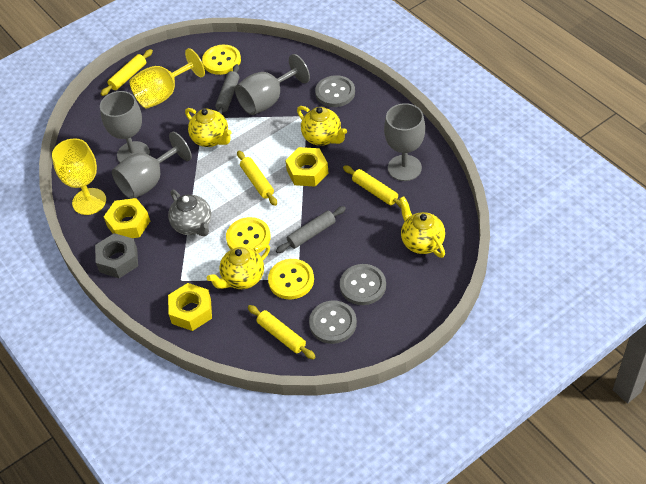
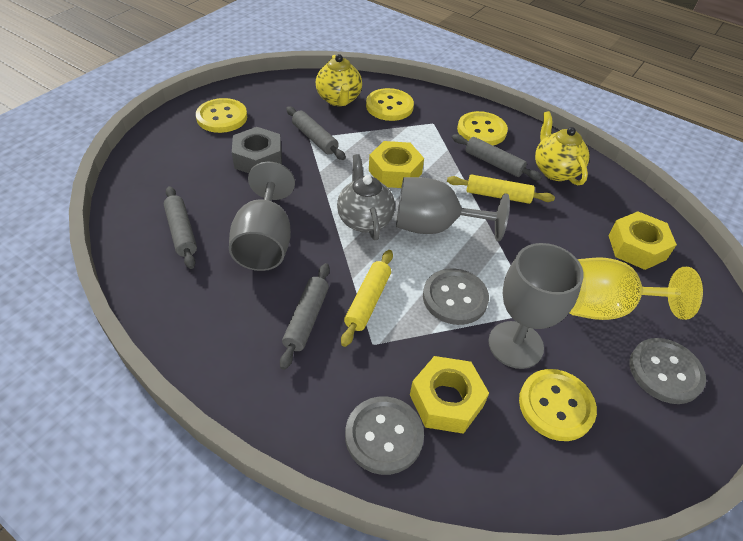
grey goblet: [100,91,150,162] [112,132,192,199] [235,54,310,115] [384,103,425,181] = 4 -> [229,162,295,271] [396,177,510,241] [488,243,584,369] = 3
grey rolling pin: [215,64,239,114] [276,206,346,253] = 2 -> [164,186,197,269] [280,263,330,370] [286,107,346,160] [452,134,542,180] = 4
yellow button: [202,45,241,75] [226,217,271,253] [268,259,314,299] = 3 -> [196,98,247,133] [366,88,414,121] [457,111,508,145] [519,369,597,441] = 4
yellow goblet: [52,138,106,215] [130,48,205,109] = 2 -> [569,257,703,320] = 1
yellow rolling pin: [101,49,153,96] [237,151,277,206] [248,305,316,359] [343,165,401,208] = 4 -> [341,250,393,347] [447,174,555,204] = 2
yellow teapot: [185,108,232,147] [207,244,270,289] [297,106,347,146] [399,196,445,258] = 4 -> [316,54,362,106] [535,111,589,186] = 2

